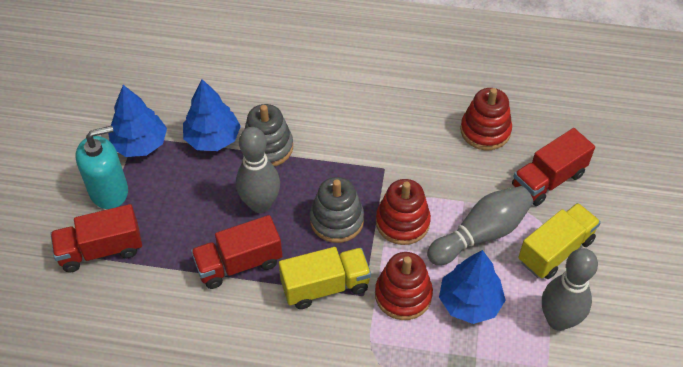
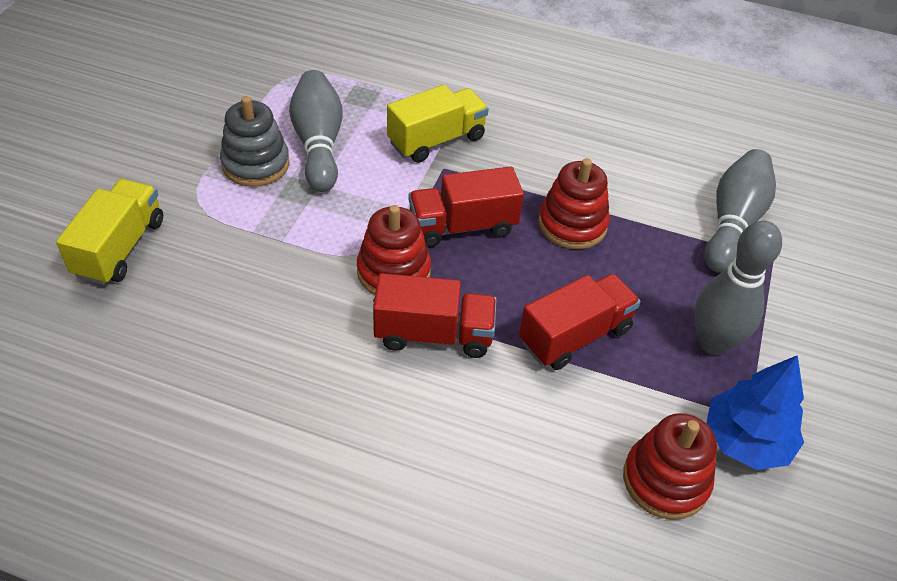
blue tree: [108,85,167,157] [183,79,241,151] [439,250,506,324] = 3 -> [706,355,804,470] = 1
grey stacking toy: [244,104,293,166] [310,177,364,243] = 2 -> [220,96,290,187] = 1
turquoise soap dispenser: [76,126,128,209] = 1 -> none = 0

